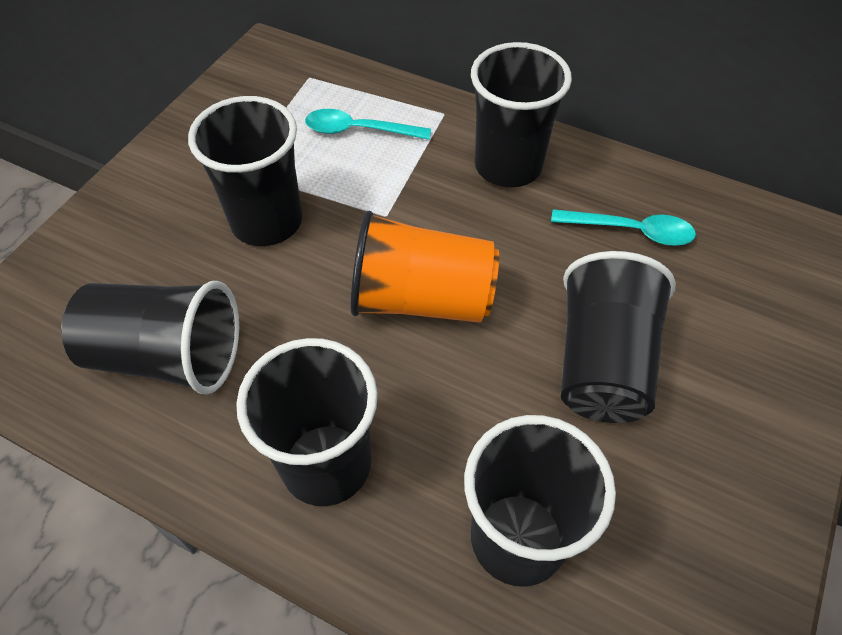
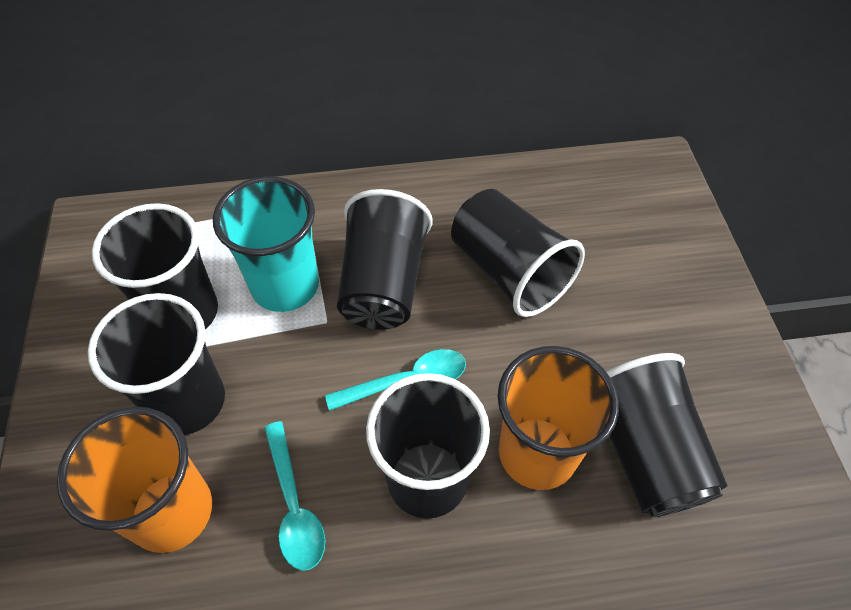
orange cup: [350,211,499,323] = 1 -> [57,407,212,553] [498,346,619,490] = 2
turquoise cup: none = 0 -> [213,176,319,312] = 1

